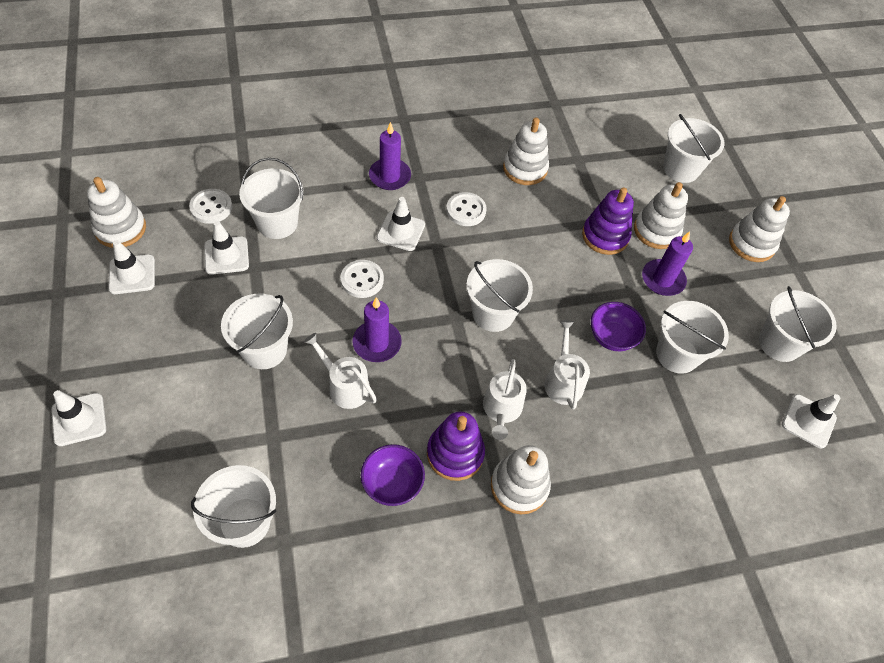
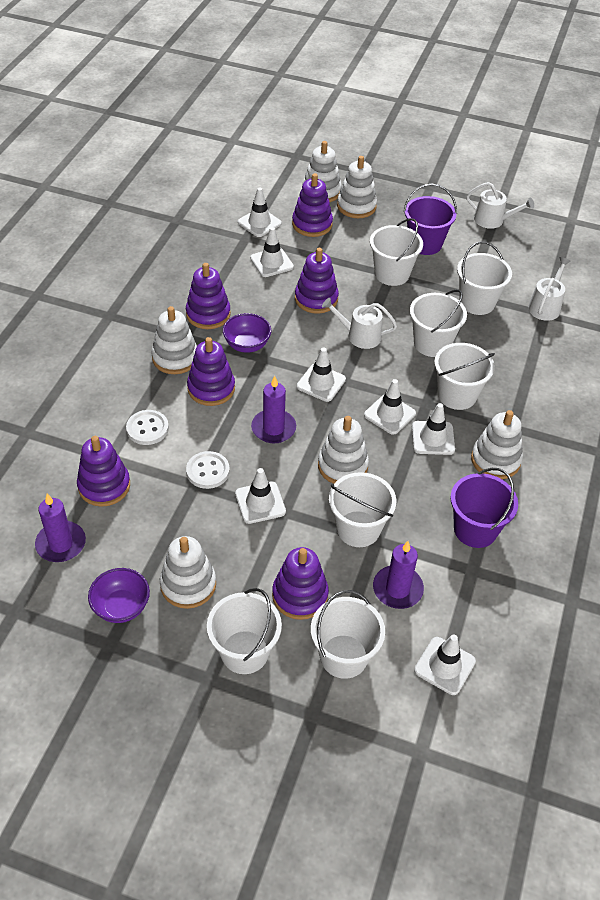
purple bucket: none = 0 -> [404,184,457,255] [450,468,518,548] = 2
purple stacking toy: [427,412,485,481] [582,187,634,255] = 2 -> [77,436,130,507] [186,263,231,329] [187,337,235,406] [272,547,329,620] [292,173,333,237] [295,248,339,314] = 6
white button: [189,189,232,224] [340,260,384,298] [446,192,487,226] = 3 -> [126,410,169,445] [186,451,230,489] = 2
white stacking toy: [87,177,146,248] [491,445,551,514] [503,118,549,185] [634,182,688,249] [729,196,790,262] = 5 -> [151,306,197,374] [160,536,216,609] [303,141,342,202] [318,416,369,484] [337,156,377,218] [471,410,523,479] = 6
white traffic cone: [51,390,106,446] [108,240,155,294] [204,221,249,275] [377,197,425,251] [782,394,841,448] = 5 -> [235,468,286,524] [238,187,282,237] [250,227,294,277] [297,348,346,402] [364,379,416,435] [412,403,455,455] [414,634,476,695] = 7

